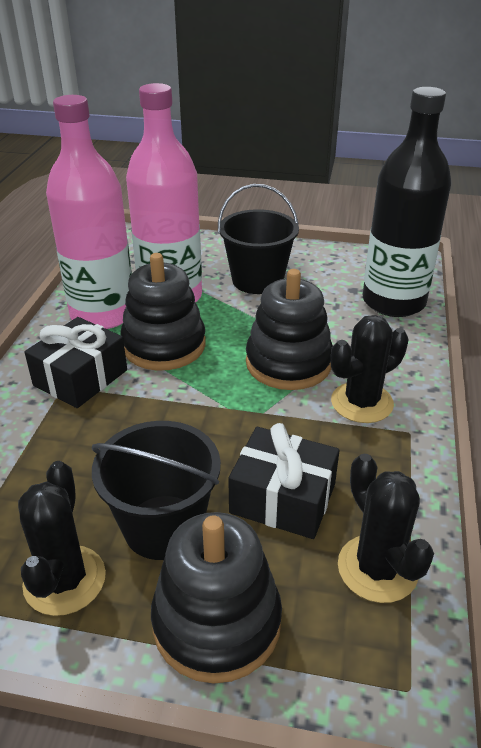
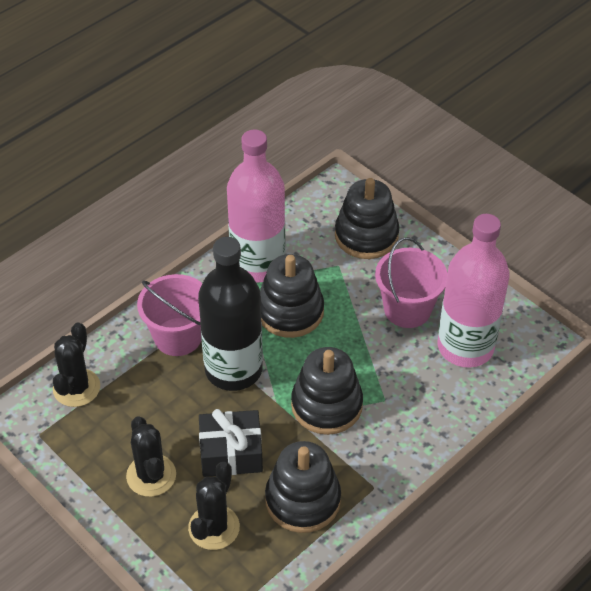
black bucket: [92,421,221,560] [218,184,299,294] = 2 -> none = 0
black gift: [24,317,127,408] [228,423,340,539] = 2 -> [199,409,263,477] = 1
black stacking toy: [120,253,206,371] [151,512,282,684] [246,269,333,390] = 3 -> [260,254,324,338] [265,441,341,533] [291,347,363,435] [335,178,399,259] = 4
pink bucket: none = 0 -> [137,274,202,356] [375,237,447,328] = 2

